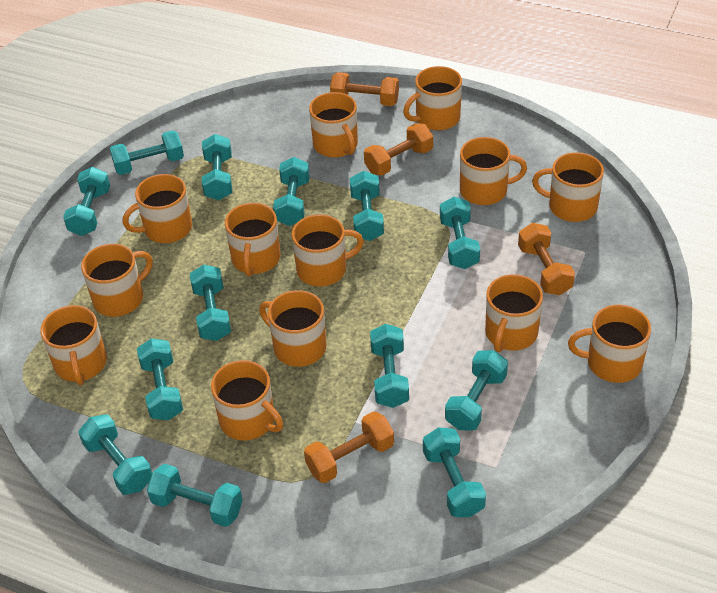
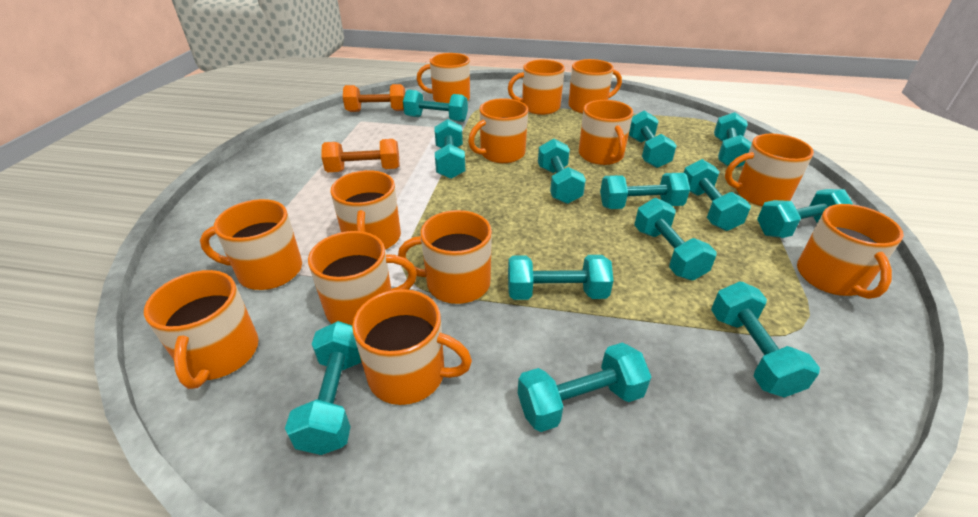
orange dumbbell: [304,411,394,483] [330,72,399,106] [364,123,433,176] [518,223,575,295] = 4 -> [322,139,400,172] [343,84,405,112] = 2

